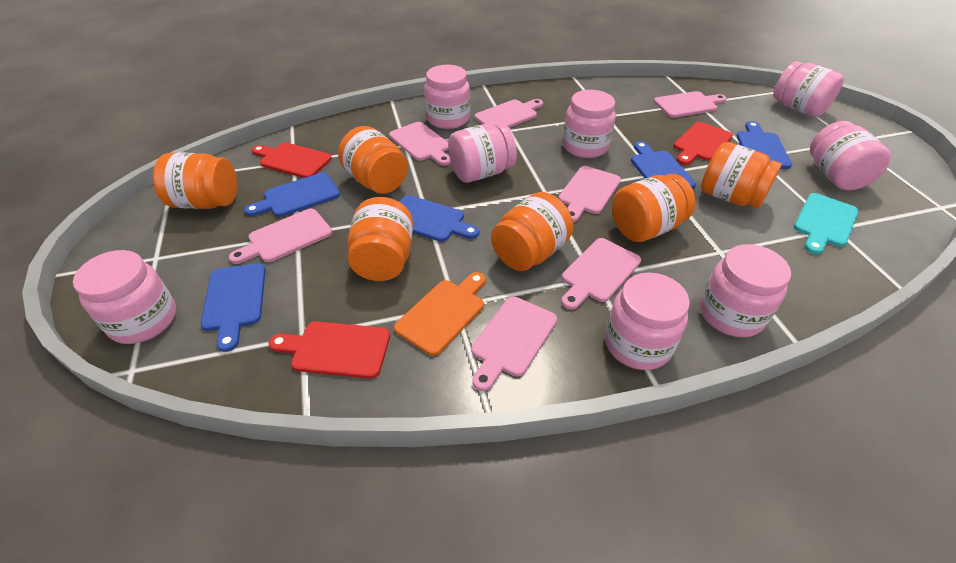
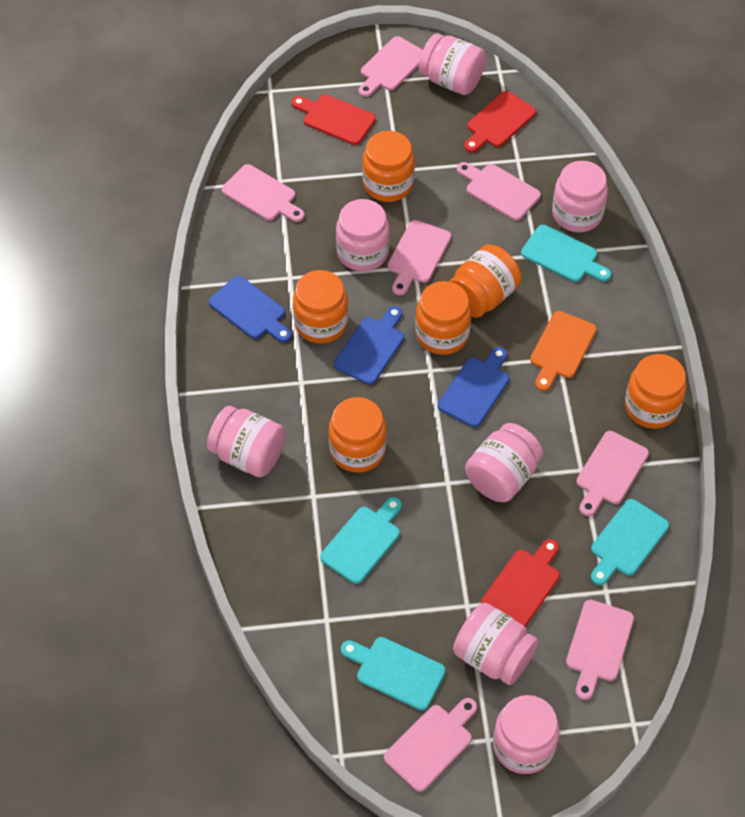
blue cutting board: [201,263,266,352] [244,172,340,217] [400,195,479,242] [631,141,696,189] [736,121,792,169] = 5 -> [209,276,292,343] [334,306,404,385] [438,347,509,427] = 3
pink jar: [73,250,176,344] [424,65,470,129] [448,123,517,183] [563,90,616,158] [605,272,690,370] [700,244,791,337] [773,61,844,117] [810,121,891,191] = 8 -> [207,406,286,477] [336,199,390,271] [419,33,486,95] [453,603,538,685] [465,423,543,502] [493,695,560,774] [552,161,608,232] = 7
turquoise cutting board: [794,193,859,254] = 1 -> [320,497,402,584] [341,637,446,711] [521,225,611,282] [591,499,669,585] = 4

